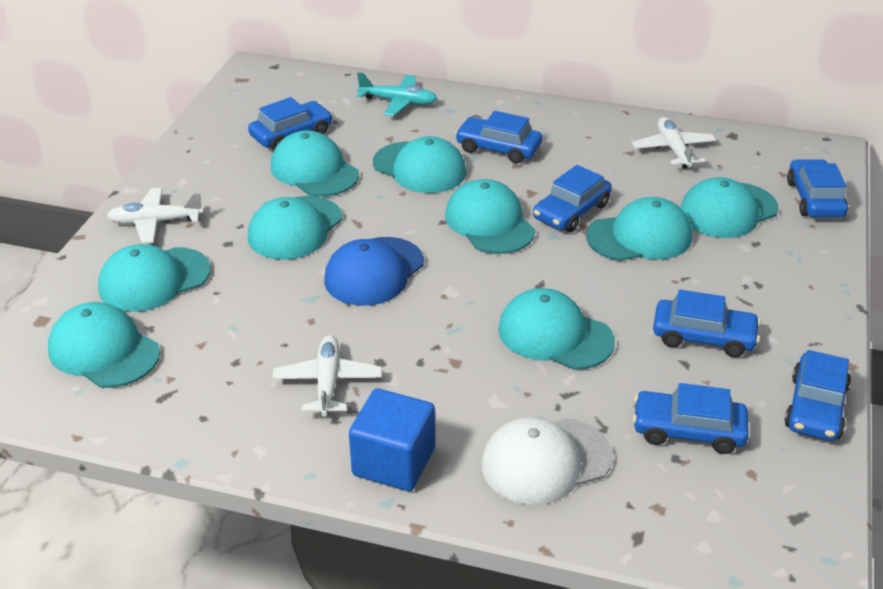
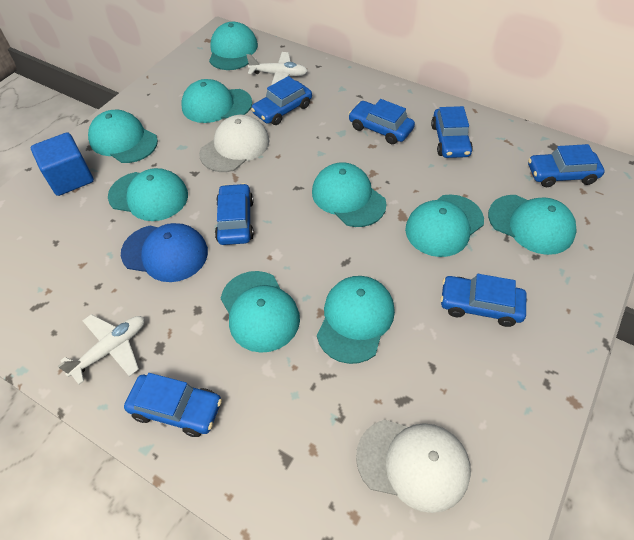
turquoise plane: [356,72,437,116] = 1 -> none = 0
white cap: [482,417,613,505] = 1 -> [199,115,270,172] [356,420,471,513] = 2
white plane: [107,188,204,243] [272,335,382,417] [632,117,716,169] = 3 -> [58,314,145,385] [247,52,308,85] = 2

